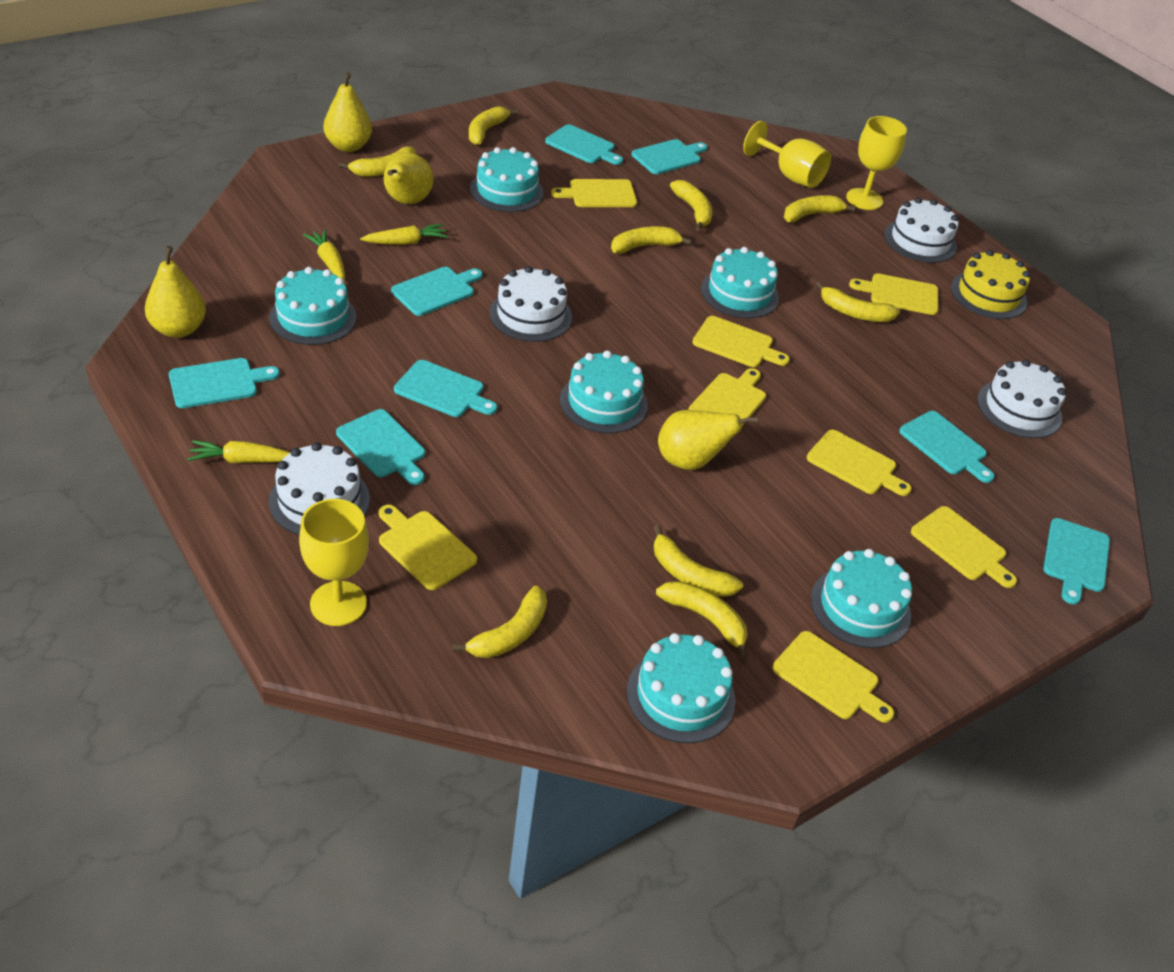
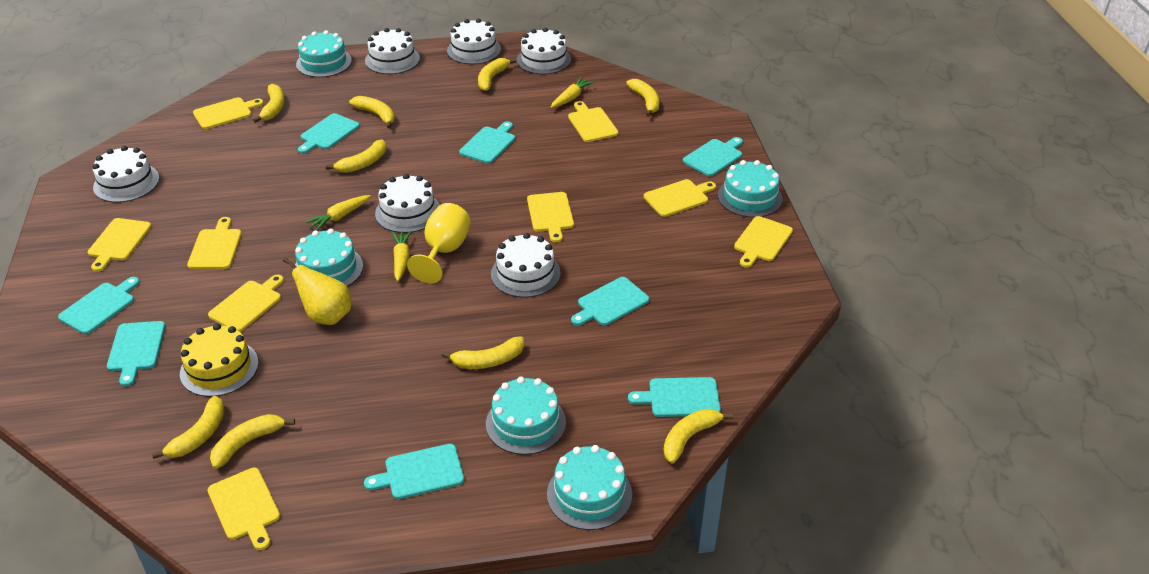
turquoise cake: [269,267,356,345] [470,147,544,212] [560,351,648,433] [627,633,736,743] [701,247,779,318] [811,549,912,648] = 6 -> [293,229,363,287] [296,30,352,77] [486,377,566,455] [547,445,632,530] [718,160,783,218] = 5
white cake: [269,442,370,535] [489,266,572,342] [884,197,959,263] [977,359,1066,438] = 4 -> [92,146,160,203] [365,28,420,74] [375,174,440,233] [447,19,501,64] [491,233,561,298] [517,28,571,74] = 6
yellow cutting board: [379,505,477,590] [551,179,637,207] [688,368,766,426] [692,316,790,367] [772,631,894,723] [807,430,912,496] [849,273,938,315] [911,506,1017,588] = 8 -> [88,218,152,272] [187,217,242,269] [193,97,264,129] [208,275,284,332] [208,468,280,550] [527,192,574,242] [568,101,618,142] [644,179,716,217] [734,216,793,268] = 9
yellow goblet: [299,499,369,626] [743,121,831,188] [846,116,907,210] = 3 -> [407,203,471,283] = 1
yellow pear: [145,246,206,338] [323,72,372,152] [384,153,433,204] [658,410,759,470] = 4 -> [283,257,352,325] = 1

